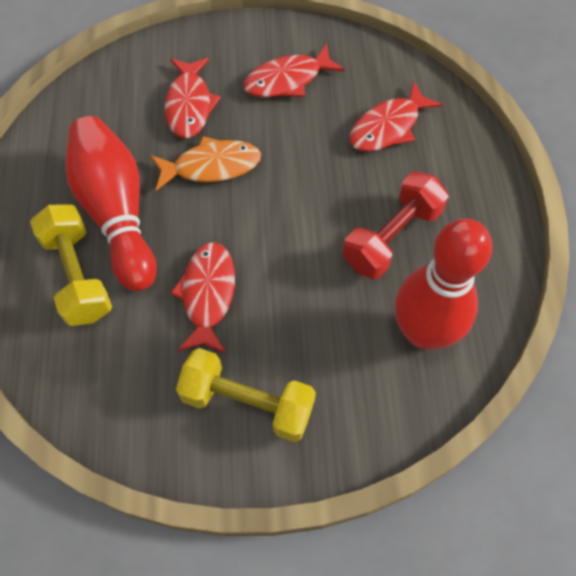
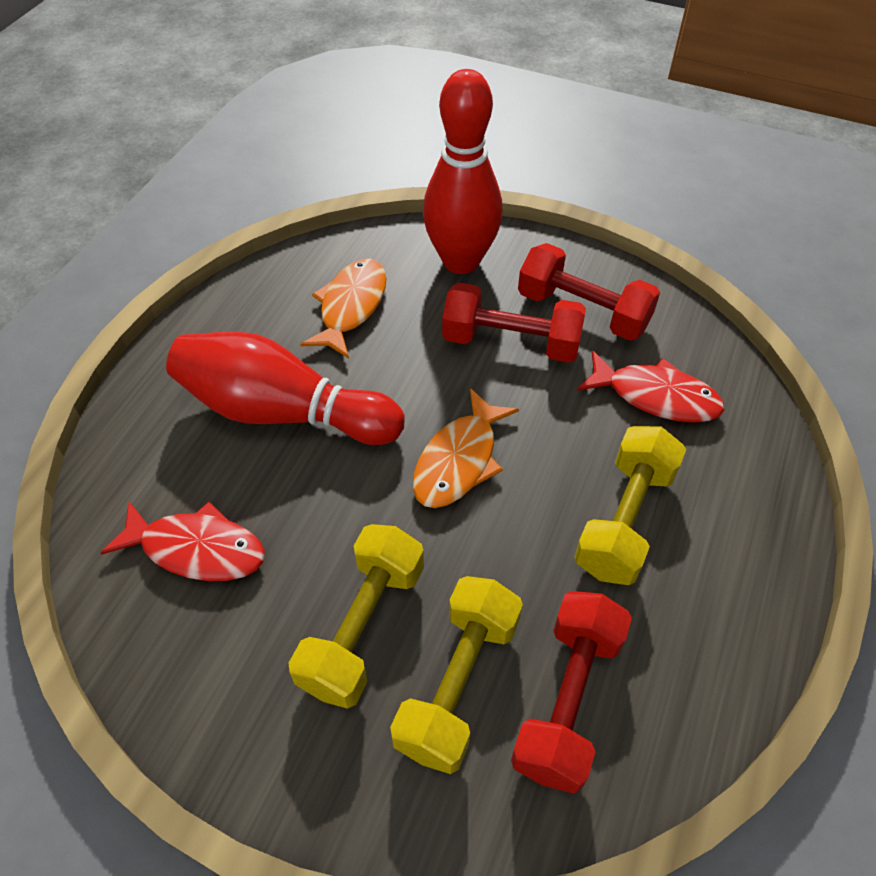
orange fish: [151,136,261,191] = 1 -> [300,259,386,359] [413,388,519,508] = 2
red dumbbell: [343,172,449,279] = 1 -> [442,283,586,363] [511,591,632,794] [518,243,660,341] = 3
red fish: [165,58,221,138] [170,242,235,353] [243,44,345,97] [350,82,442,152] = 4 -> [100,501,265,581] [577,350,725,423] = 2
yellow dumbbell: [30,204,112,326] [176,348,316,442] = 2 -> [288,524,424,709] [390,576,523,774] [574,426,686,585] = 3

